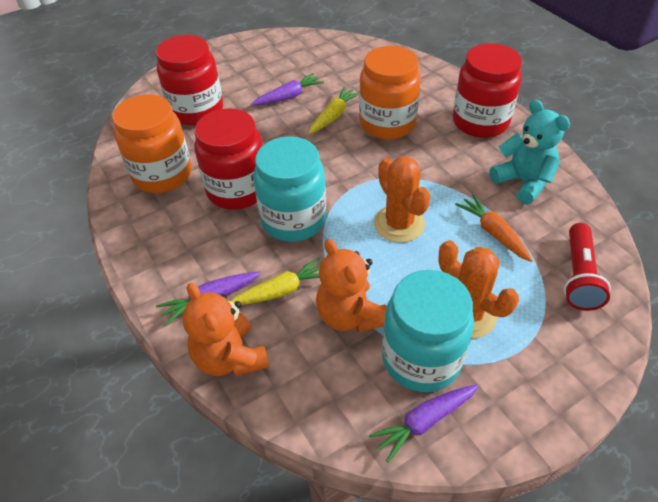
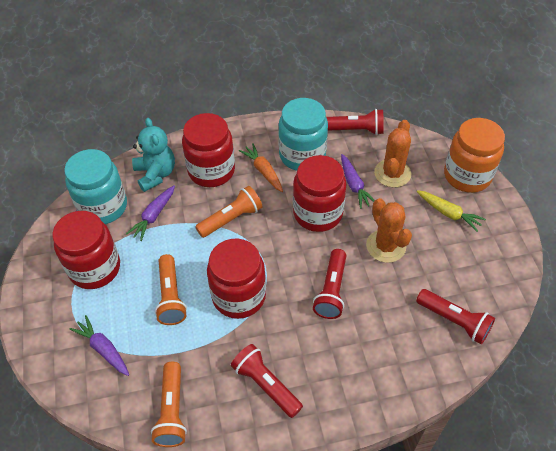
orange flashlight: none = 0 -> [151,362,187,447] [155,254,187,325] [195,186,263,238] = 3
orange jar: [112,94,192,193] [359,46,421,140] = 2 -> [444,118,505,193] = 1
orange teddy bear: [182,283,269,376] [316,239,387,333] = 2 -> none = 0
red flashlight: [564,223,611,311] = 1 -> [231,344,303,418] [313,249,346,319] [326,109,384,135] [416,289,495,344] = 4
red jar: [156,35,223,125] [194,108,263,210] [453,43,522,138] = 3 -> [53,211,120,289] [182,113,235,187] [207,239,266,319] [293,155,346,232] = 4
yellow carrot: [230,258,320,305] [309,87,359,134] = 2 -> [417,190,486,232] = 1

